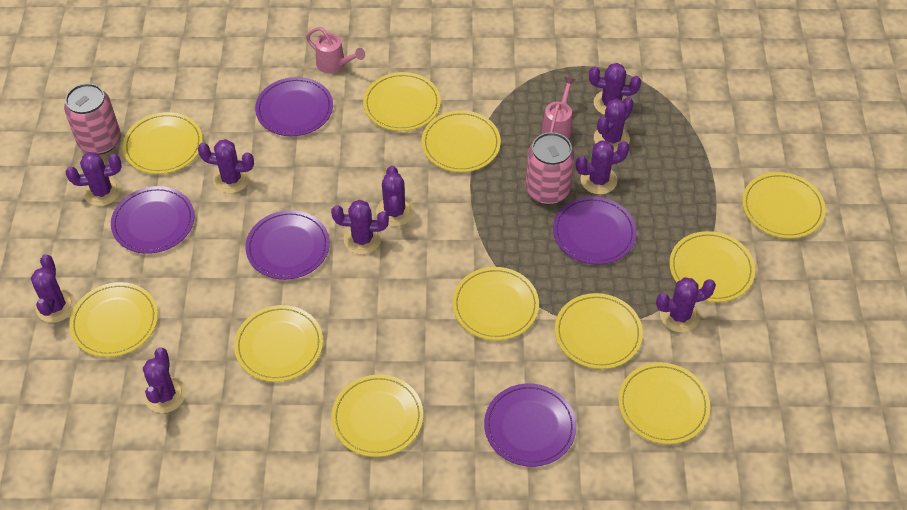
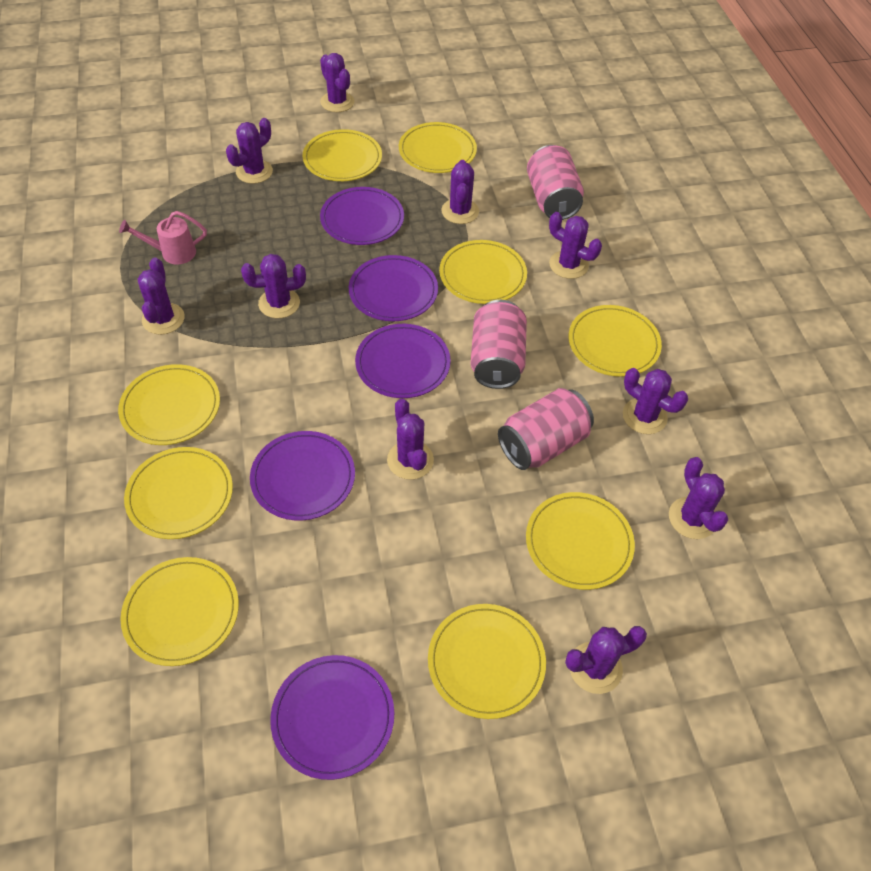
pink can: [64,83,121,155] [525,132,575,205] = 2 -> [471,300,527,389] [498,388,594,470] [527,145,584,220] = 3
pink watering can: [306,27,365,74] [542,77,576,139] = 2 -> [119,211,207,264] = 1
yellow plate: [69,282,158,357] [123,112,203,174] [234,305,323,382] [331,374,423,457] [363,72,441,131] [421,111,501,172] [452,267,539,340] [555,293,643,369] [618,363,710,444] [669,231,755,302] [742,172,826,238] = 11 -> [118,364,220,445] [121,557,239,666] [124,447,233,539] [303,129,382,181] [399,122,477,173] [428,604,546,719] [439,240,527,304] [526,492,635,590] [569,305,662,377] = 9

